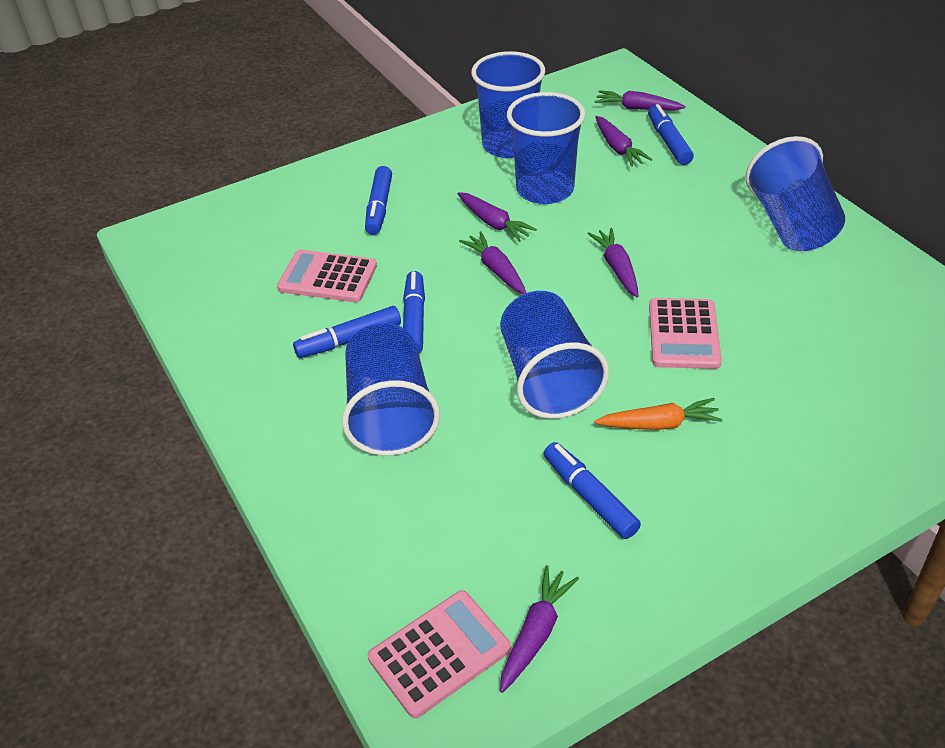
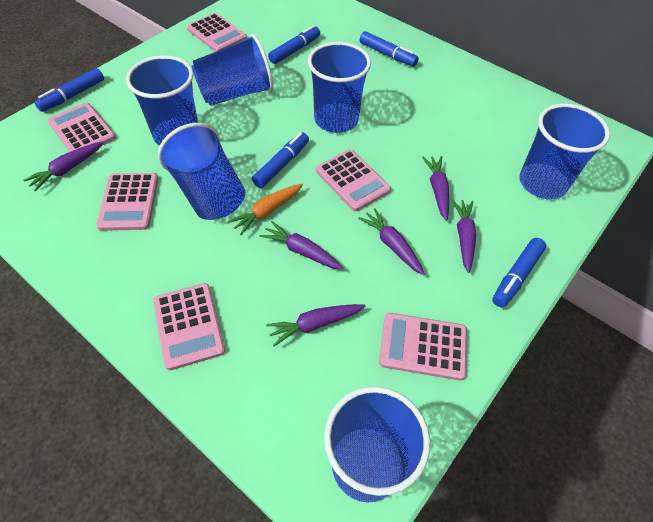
blue cup: [342,323,440,456] [471,51,545,158] [500,291,609,419] [507,92,585,204] [745,136,845,251] = 5 -> [126,55,198,146] [158,123,246,220] [191,34,274,106] [308,42,371,133] [324,386,430,503] [520,104,610,199] = 6
pink calculator: [277,250,377,302] [368,590,511,718] [649,298,722,369] = 3 -> [47,103,116,152] [96,173,159,231] [153,283,225,371] [187,13,247,52] [316,150,391,211] [379,313,467,381] = 6

